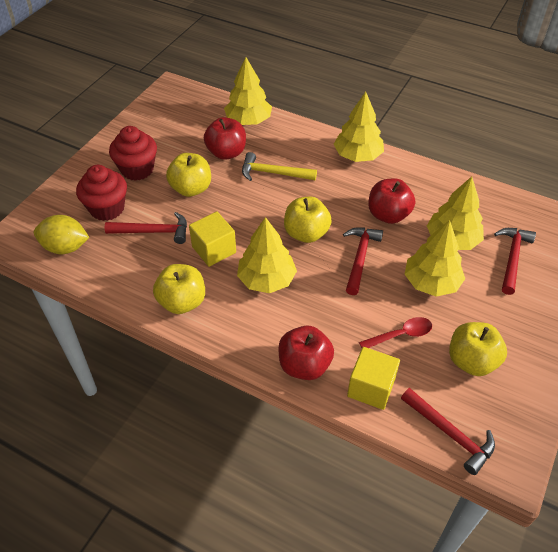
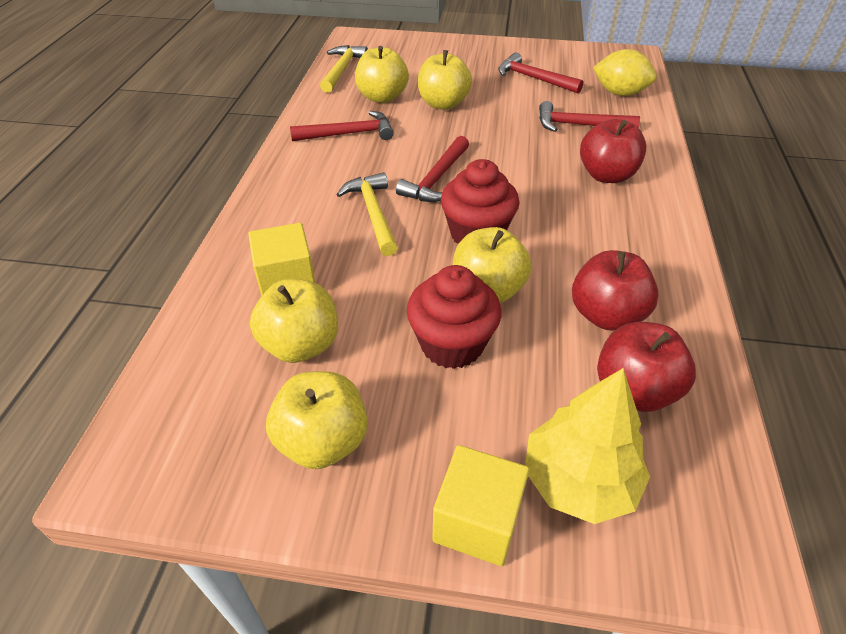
red spoon: [359,317,432,348] = 1 -> none = 0
yellow apple: [153,264,205,314] [166,153,211,197] [284,197,332,243] [449,322,507,376] = 4 -> [250,279,338,363] [266,371,368,469] [355,46,409,103] [418,50,472,110] [453,227,532,303] = 5
yellow hammer: [242,152,317,181] = 1 -> [320,45,368,93] [336,172,398,256] = 2
yellow tree: [224,57,272,125] [237,217,297,293] [334,92,384,162] [405,220,465,297] [427,177,484,250] = 5 -> [525,368,650,524] = 1

